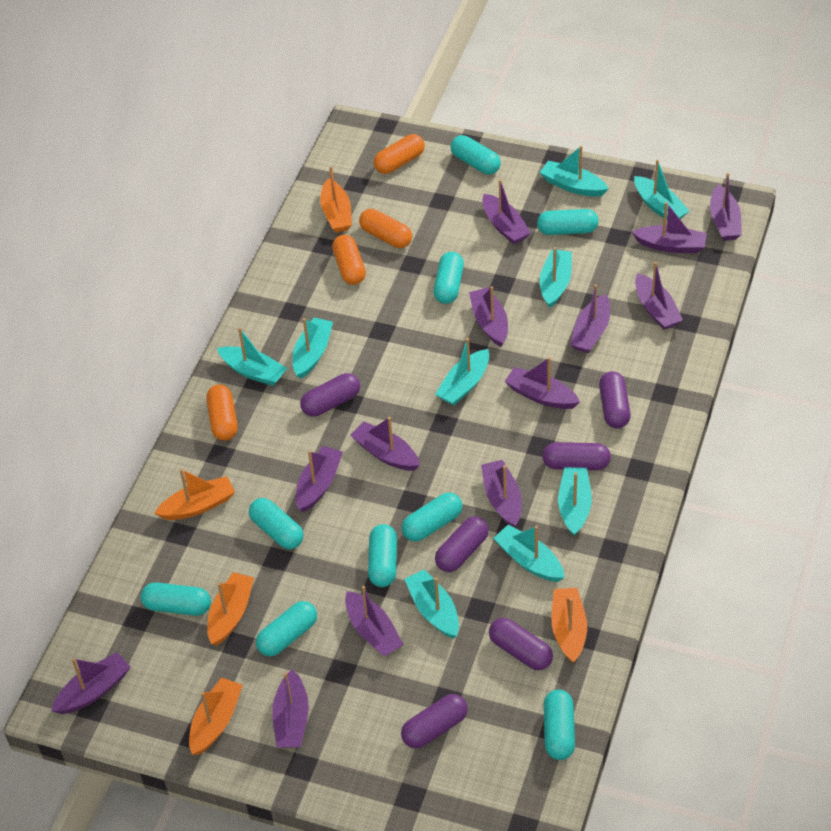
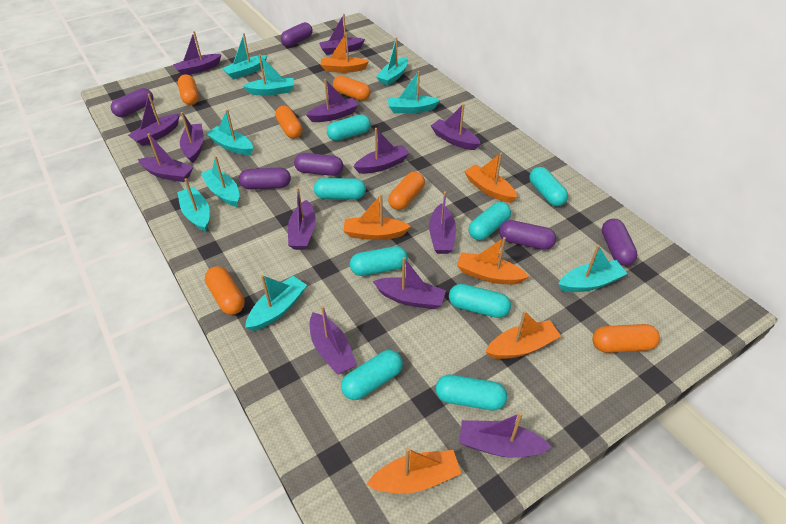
orange boat: [154,469,235,520] [189,677,243,755] [207,572,254,646] [320,166,352,233] [551,588,587,663] = 5 -> [320,33,369,73] [343,194,411,240] [366,448,462,493] [457,237,529,285] [464,153,517,203] [486,311,561,359] = 6
orange capsule: [206,384,238,441] [332,235,366,285] [359,209,412,248] [374,134,425,174] = 4 -> [178,74,199,105] [205,266,245,315] [275,106,303,139] [333,76,371,101] [388,171,425,210] [592,324,660,353] = 6
turquoise capsule: [141,582,211,616] [249,498,303,549] [256,601,317,656] [368,524,397,587] [402,493,463,541] [434,252,464,304] [451,135,501,175] [537,209,599,235] [543,690,575,760] = 9 -> [314,178,366,199] [327,114,371,141] [341,350,403,400] [350,246,408,276] [436,375,507,410] [449,284,511,318] [468,202,511,240] [529,167,568,206] = 8

